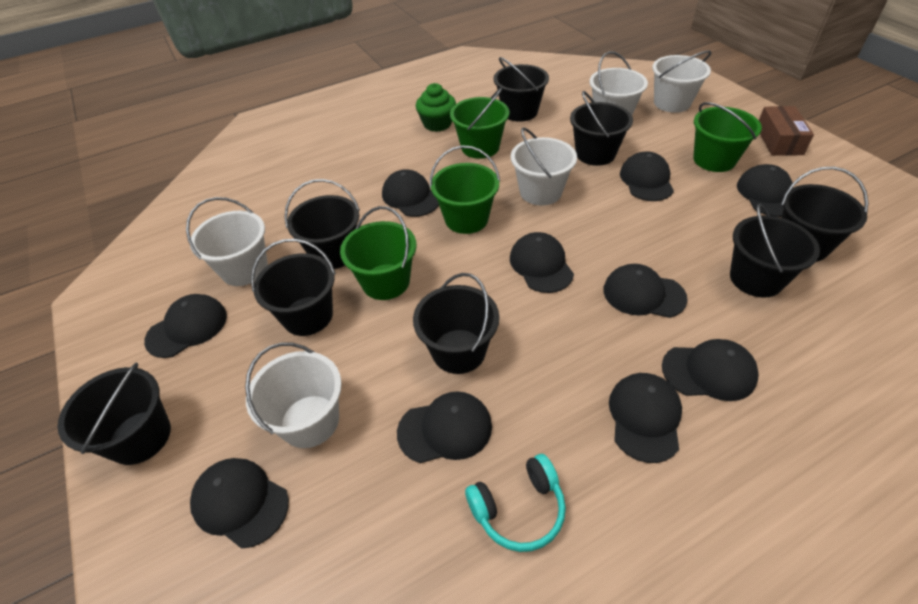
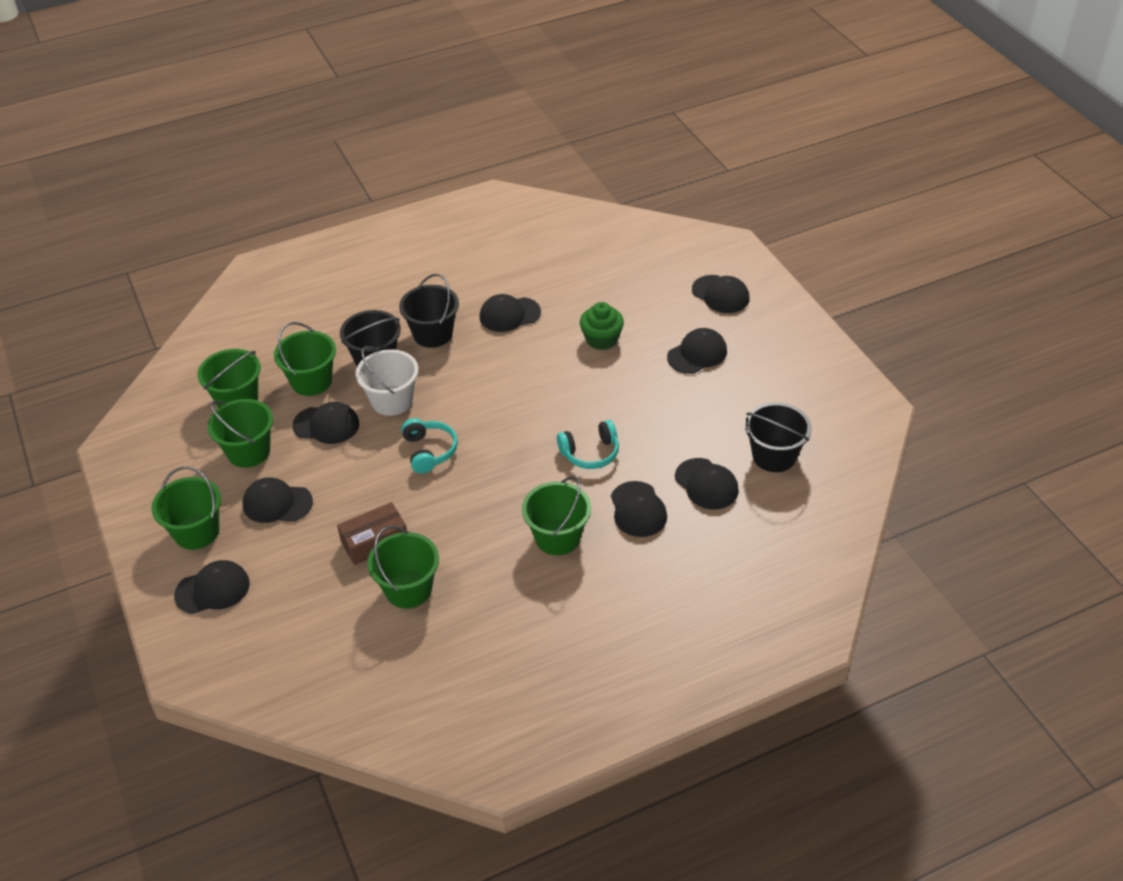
black bucket: [57,363,171,465] [251,239,336,336] [284,179,360,269] [413,273,499,374] [493,57,549,122] [570,91,633,166] [730,204,820,298] [781,167,869,262] = 8 -> [340,310,401,366] [399,274,459,348] [745,402,812,472] = 3
black cap: [144,294,227,358] [190,458,289,549] [382,169,439,217] [397,391,492,463] [510,232,574,293] [604,264,688,318] [609,373,682,463] [620,151,674,201] [662,339,759,401] [737,164,793,217] = 10 -> [174,560,250,614] [242,477,313,523] [292,402,359,444] [480,294,541,332] [611,481,667,537] [667,328,727,374] [675,458,739,509] [692,275,749,313] = 8
green bucket: [340,206,416,300] [430,146,500,234] [450,88,510,159] [693,102,762,172] = 4 -> [151,467,221,550] [197,349,261,408] [207,399,273,468] [274,322,336,396] [367,526,439,609] [522,476,591,555] = 6
turquoise headphones: [465,454,566,552] = 1 -> [401,418,458,473] [557,420,619,469] = 2
white bucket: [186,197,268,286] [245,342,342,448] [511,128,577,205] [589,51,648,115] [652,50,712,113] = 5 -> [356,346,419,416] = 1

